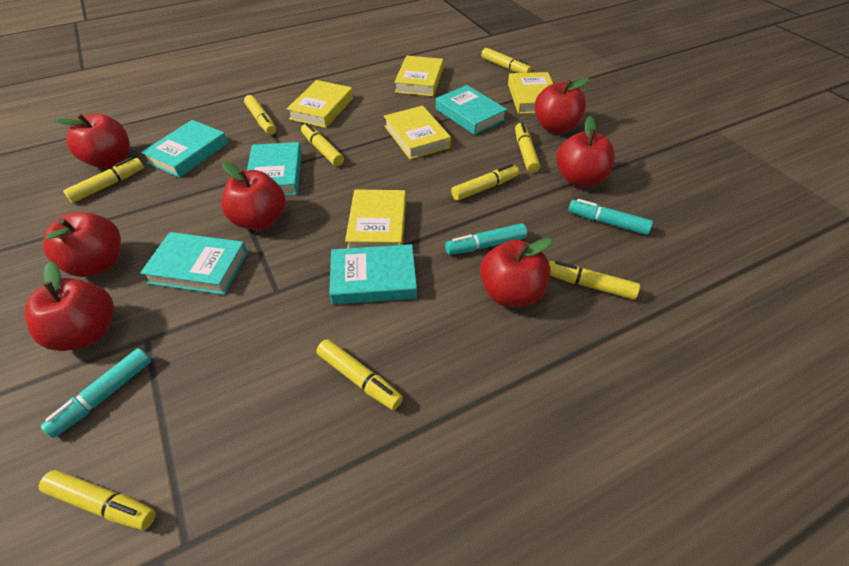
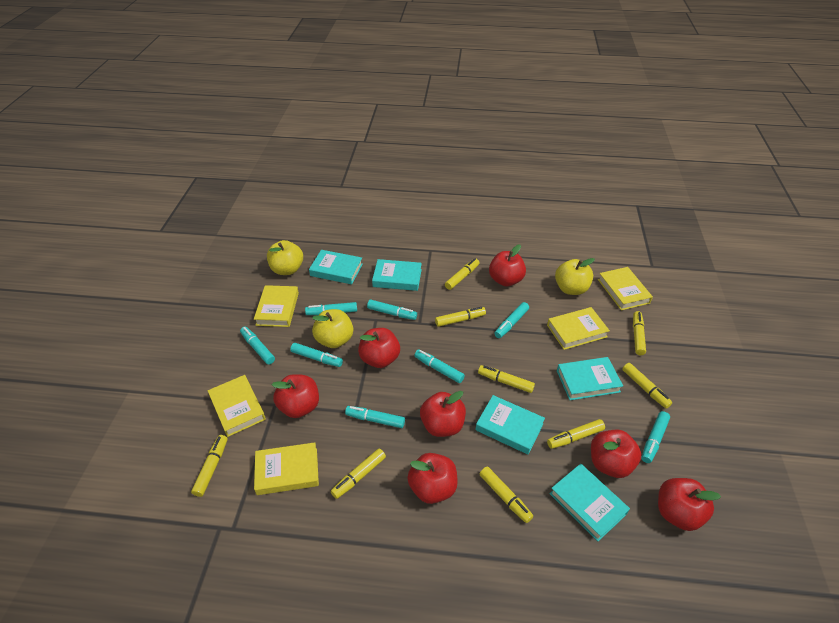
turquoise marker: [40,348,151,438] [445,223,527,255] [568,199,653,235] = 3 -> [240,327,275,365] [290,343,343,367] [305,302,357,315] [345,406,405,428] [367,300,417,320] [414,349,465,383] [494,302,529,338] [642,411,670,463] = 8
yellow apple: none = 0 -> [267,240,303,275] [312,309,353,348] [555,258,595,295] = 3

